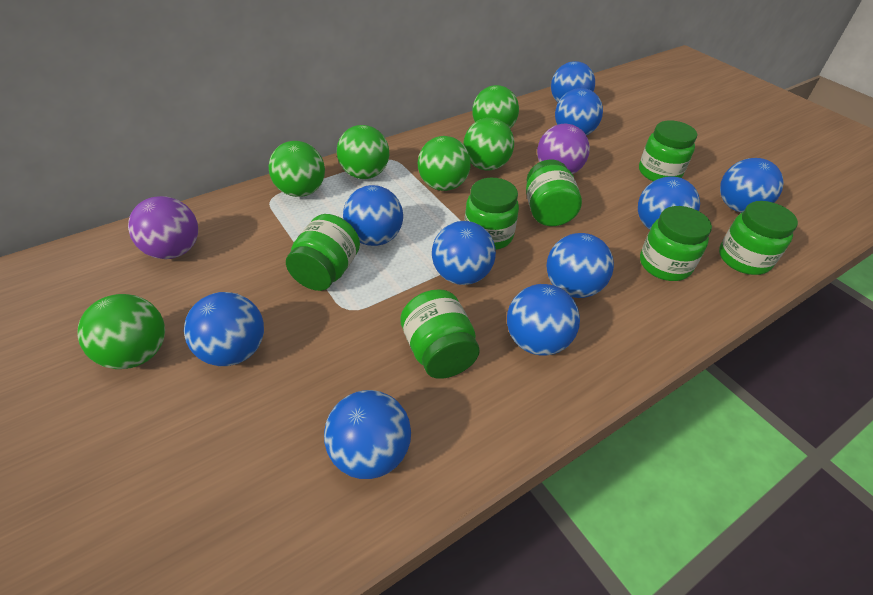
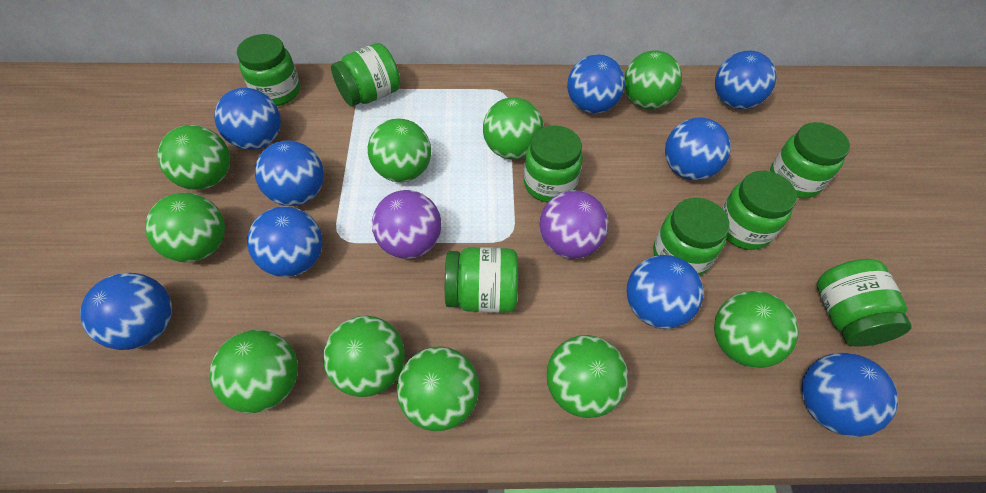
blue ball: [184,292,264,366] [324,390,411,479] [343,185,403,246] [432,221,496,285] [507,284,580,356] [546,233,614,298] [551,61,595,102] [555,88,603,135] [638,176,700,230] [720,158,784,213] = 10 -> [80,273,172,350] [214,88,281,150] [247,206,323,277] [255,141,324,206] [567,54,625,114] [627,255,704,329] [665,117,731,180] [715,51,777,109] [801,353,898,437] = 9
green ball: [77,294,165,369] [269,141,325,197] [337,125,389,179] [418,136,471,191] [463,118,514,170] [472,85,519,128] = 6 -> [145,193,225,262] [158,125,230,190] [210,330,298,413] [323,316,405,397] [368,118,431,182] [397,346,479,431] [483,97,543,160] [546,335,628,418] [624,50,682,109] [714,291,799,368] = 10
green jar: [286,214,360,291] [400,289,480,379] [464,178,519,250] [526,160,582,226] [639,120,697,181] [640,206,712,281] [719,201,798,275] = 7 -> [237,34,300,106] [331,43,400,107] [445,247,518,313] [524,125,583,202] [653,198,730,276] [722,171,797,250] [770,122,850,198] [817,259,912,347] = 8

